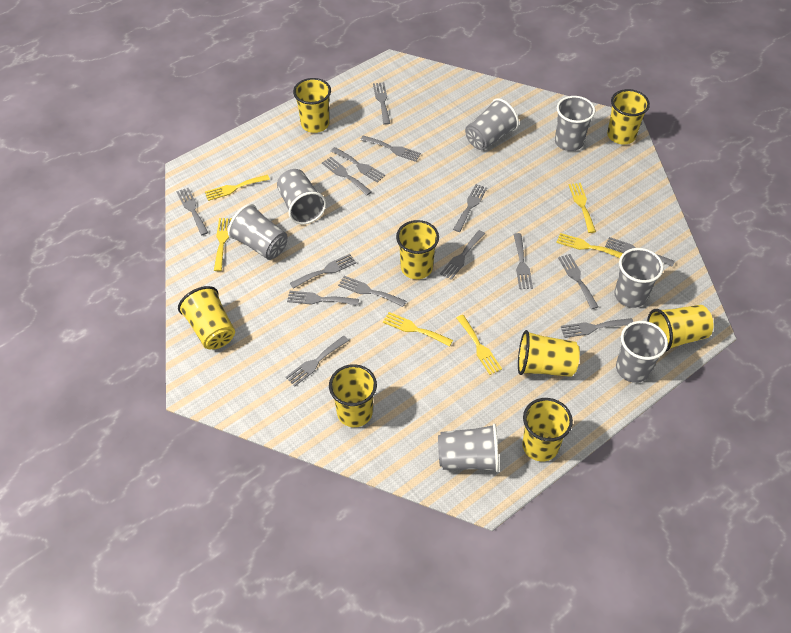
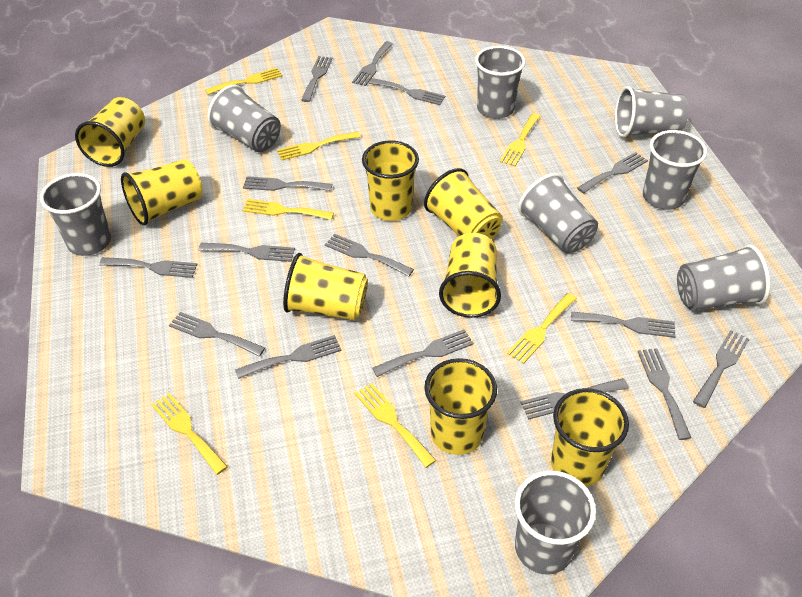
grey cup: [228,204,288,260] [277,169,326,224] [438,424,499,472] [465,98,519,150] [555,96,595,151] [615,248,664,308] [616,321,668,383] = 7 -> [40,173,111,256] [207,85,281,152] [475,46,526,119] [515,470,596,575] [518,173,598,253] [615,86,689,138] [643,130,707,210] [677,245,770,311] = 8
yellow fork: [205,175,270,201] [214,218,232,271] [383,312,453,347] [457,315,502,375] [556,233,623,258] [569,183,596,233] = 6 -> [151,393,228,475] [205,68,283,95] [243,199,334,220] [277,131,361,160] [355,383,436,468] [500,113,540,166] [507,293,577,364] = 7

